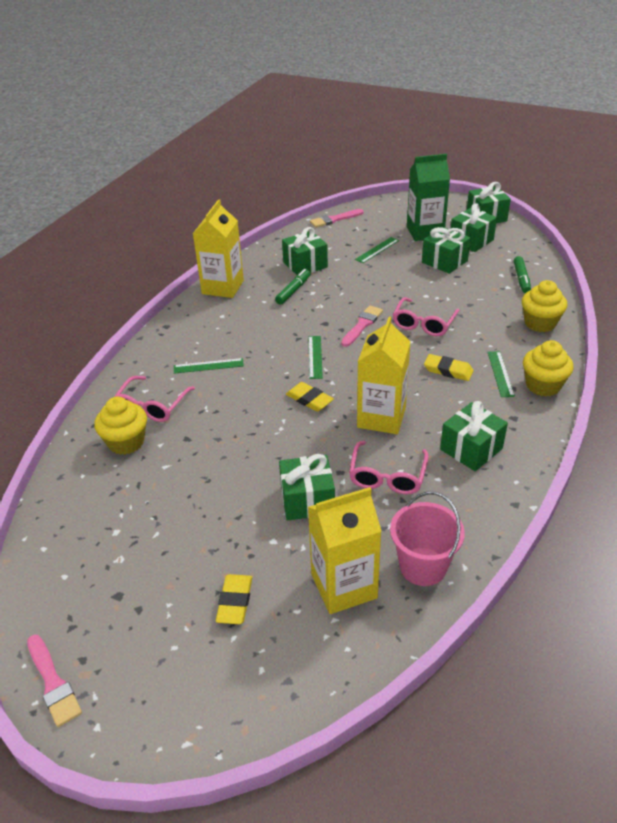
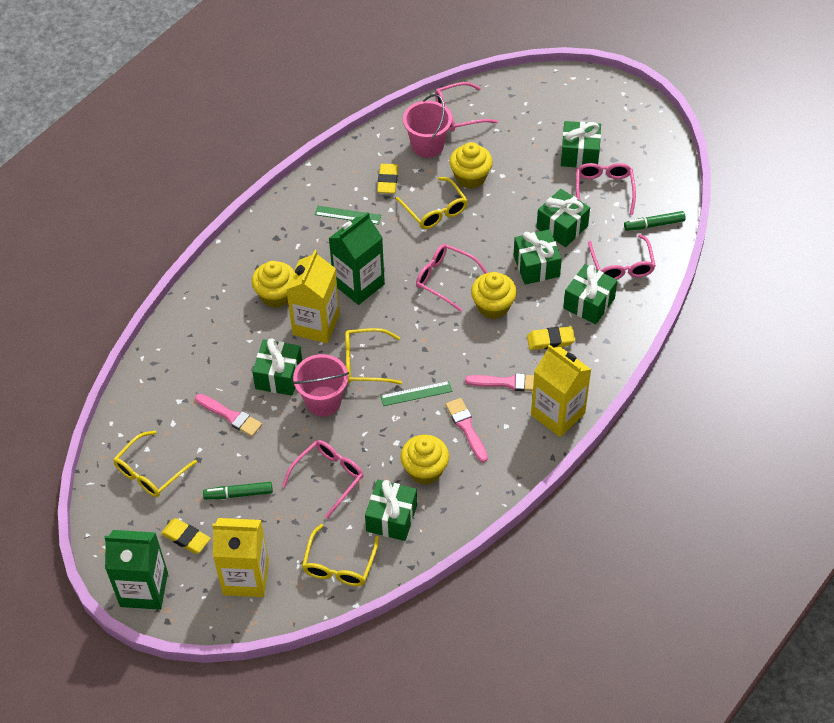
green carton: [407,154,450,241] = 1 -> [104,530,168,610] [329,212,385,305] = 2
green ruler: [174,358,244,374] [309,336,323,379] [355,237,399,263] [488,351,515,397] = 4 -> [315,206,381,225] [380,381,452,406] = 2
pink bucket: [390,492,465,586] = 1 -> [292,354,349,416] [403,94,452,158] = 2
pink glasses: [114,376,195,422] [349,441,429,494] [393,297,460,336] = 3 -> [282,440,364,519] [416,244,488,312] [435,82,498,131] [576,163,636,215] [588,234,656,280] = 5
yellow cupcake: [94,397,147,455] [522,280,567,332] [523,340,574,396] = 3 -> [252,261,294,308] [400,435,449,485] [450,142,492,189] [471,272,517,319] = 4
yellow glasses: none = 0 -> [113,431,197,497] [302,524,379,586] [345,328,402,384] [396,177,468,229] = 4

